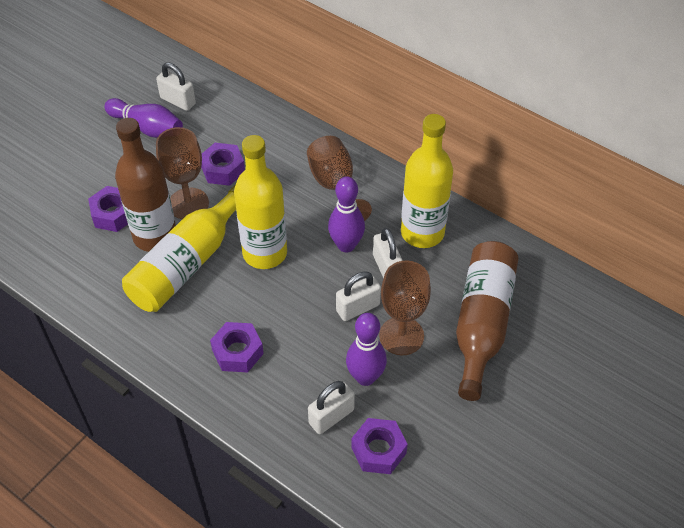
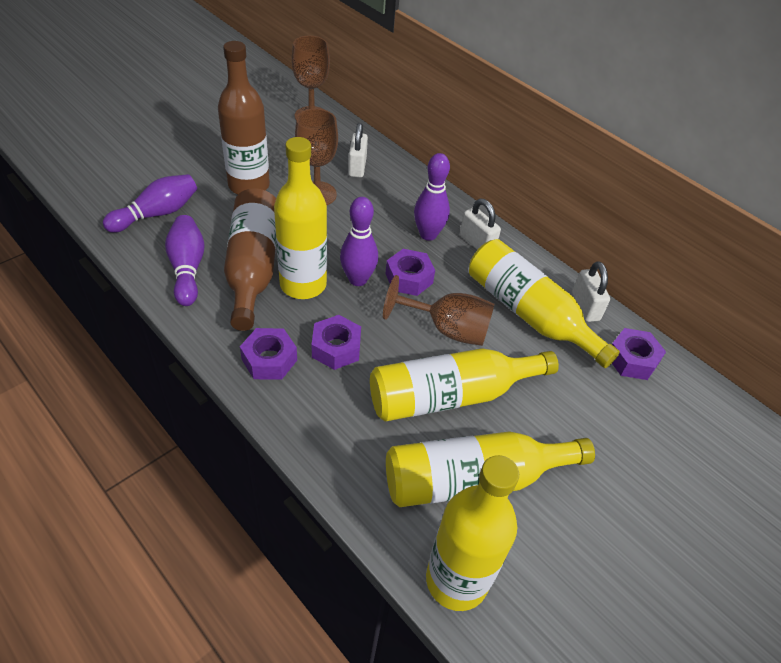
purple bowling pin: [104,98,183,138] [328,176,365,252] [346,313,387,386] = 3 -> [103,174,197,233] [165,215,205,306] [340,197,378,286] [414,153,450,241] = 4
white padlock: [156,62,196,111] [308,381,355,434] [336,272,381,321] [373,228,403,278] = 4 -> [348,123,368,178] [460,199,501,250] [572,261,610,322] = 3
yellow bottle: [122,185,236,312] [234,135,287,269] [401,114,453,248] = 3 -> [274,137,327,299] [370,349,559,422] [386,431,595,507] [426,455,519,611] [469,239,620,368] = 5

